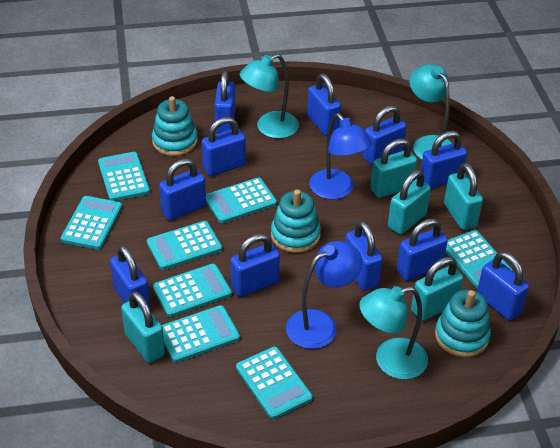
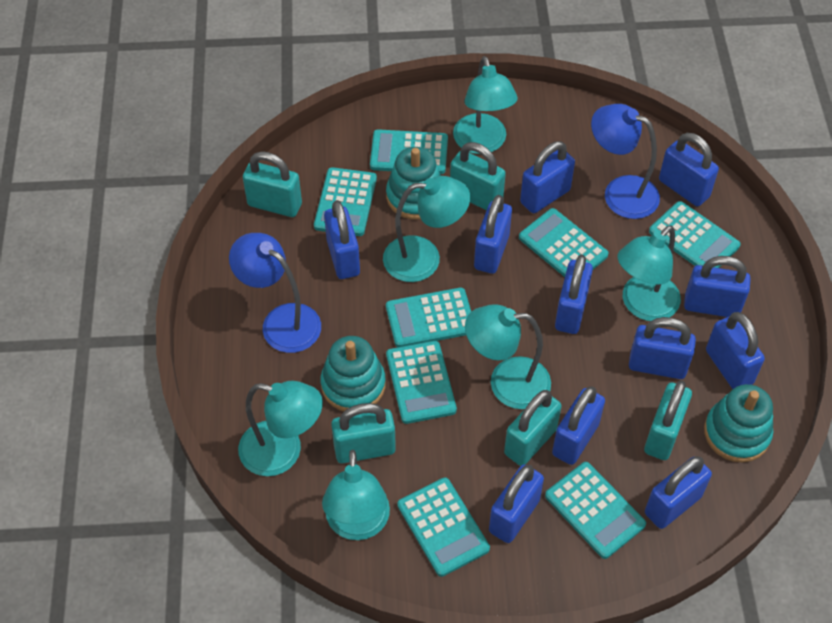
turquoise lamp: [240,54,299,139] [359,286,428,379] [410,64,453,160] = 3 -> [238,381,323,476] [322,450,390,540] [383,176,470,282] [453,56,518,154] [465,304,551,409] [617,225,681,321] = 6

